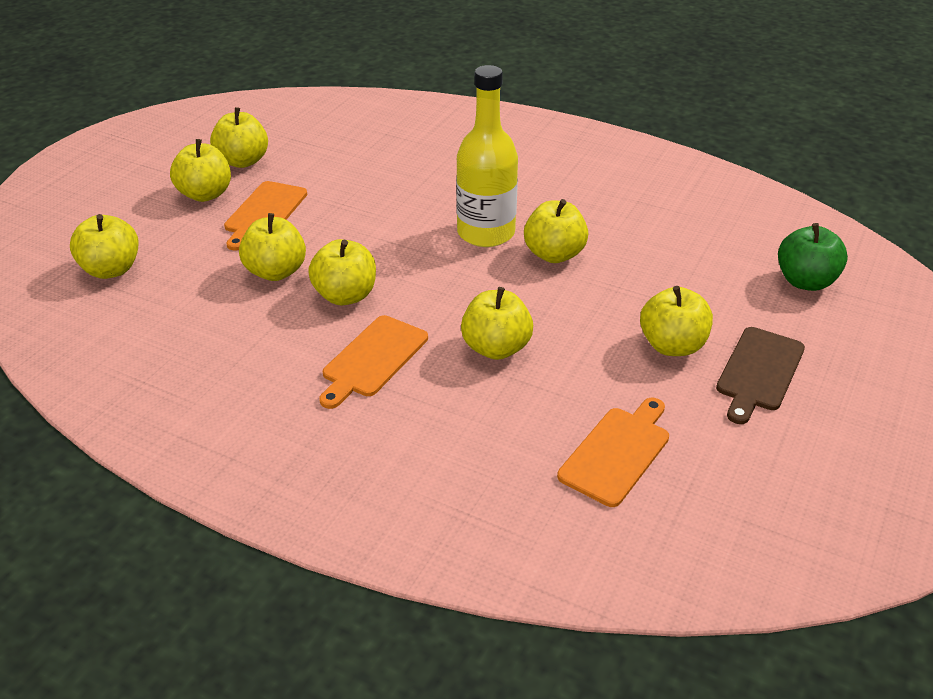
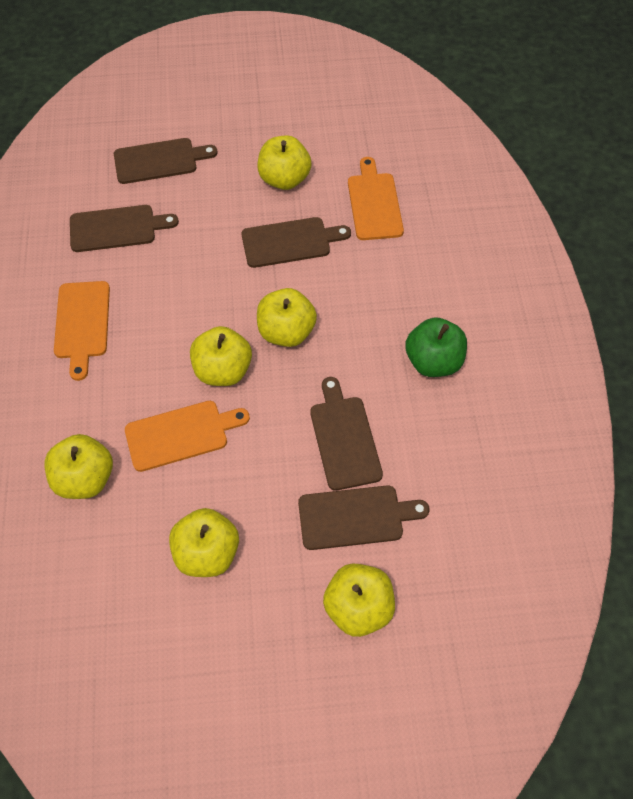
brown cutting board: [716,327,805,424] = 1 -> [70,205,179,252] [114,138,218,184] [241,217,351,268] [298,485,430,550] [310,377,383,491] = 5
yellow apple: [70,214,139,279] [170,139,231,202] [210,107,268,168] [239,213,306,281] [308,239,376,305] [461,287,533,360] [524,199,588,263] [640,286,713,356] = 8 -> [44,434,113,499] [169,508,239,577] [190,326,252,386] [257,135,311,190] [257,288,317,347] [323,563,395,637] = 6
yellow bottle: [456,65,518,247] = 1 -> none = 0

